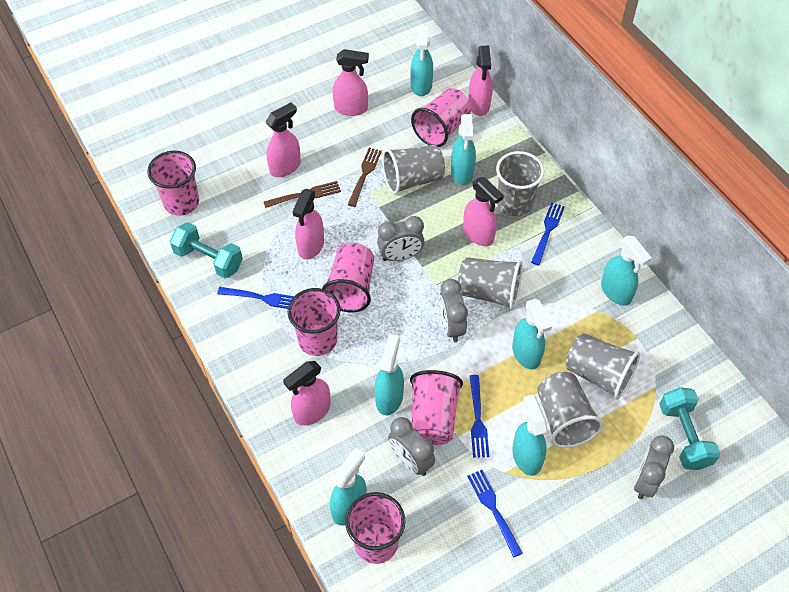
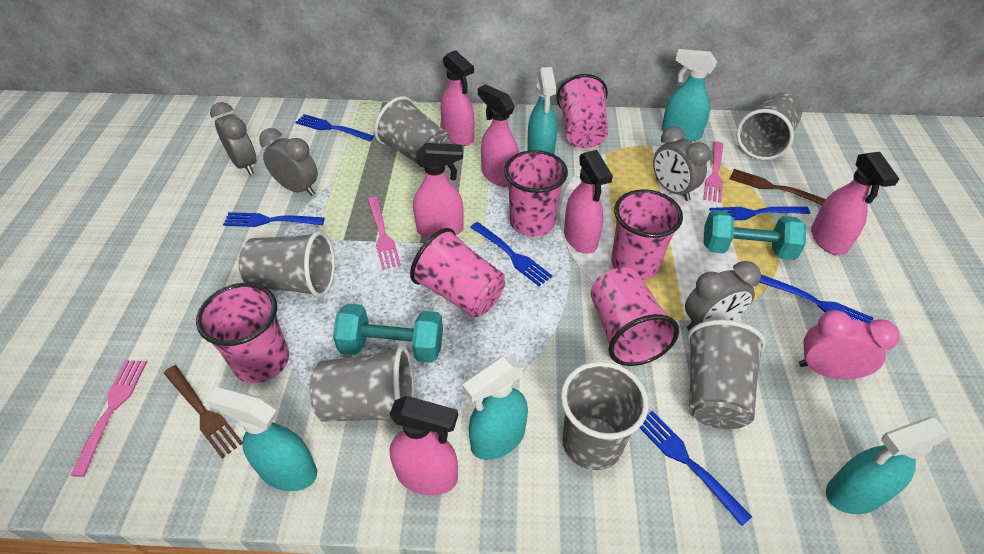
blue fork: [217,287,294,309] [467,470,523,558] [470,375,489,458] [531,202,565,265] = 4 -> [223,212,325,227] [295,114,374,142] [470,222,553,286] [639,411,752,526] [709,206,810,220] [759,274,873,324] = 6
grey cup: [382,145,445,194] [458,257,523,310] [496,151,544,216] [537,372,604,448] [565,333,640,400] = 5 -> [238,231,335,297] [310,345,415,422] [374,96,450,168] [561,361,649,470] [687,320,766,429] [736,93,802,160] = 6
pink clock: none = 0 -> [799,310,900,379] = 1
pink fork: none = 0 -> [70,360,147,477] [368,196,401,270] [703,141,723,203] = 3
turquoise spray bottle: [330,448,367,526] [375,334,404,415] [410,26,433,96] [451,114,476,185] [512,299,552,370] [512,395,548,476] [601,235,652,306] = 7 -> [207,387,317,491] [462,356,528,460] [527,67,557,154] [662,49,717,142] [826,416,952,514] = 5

